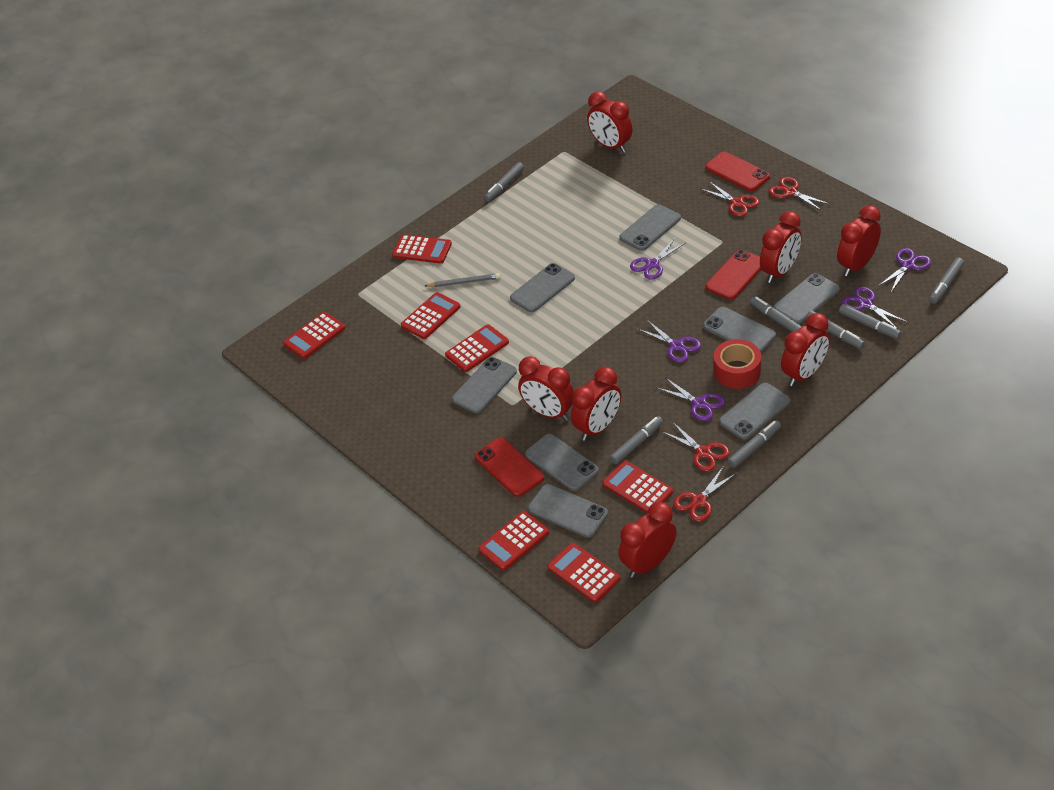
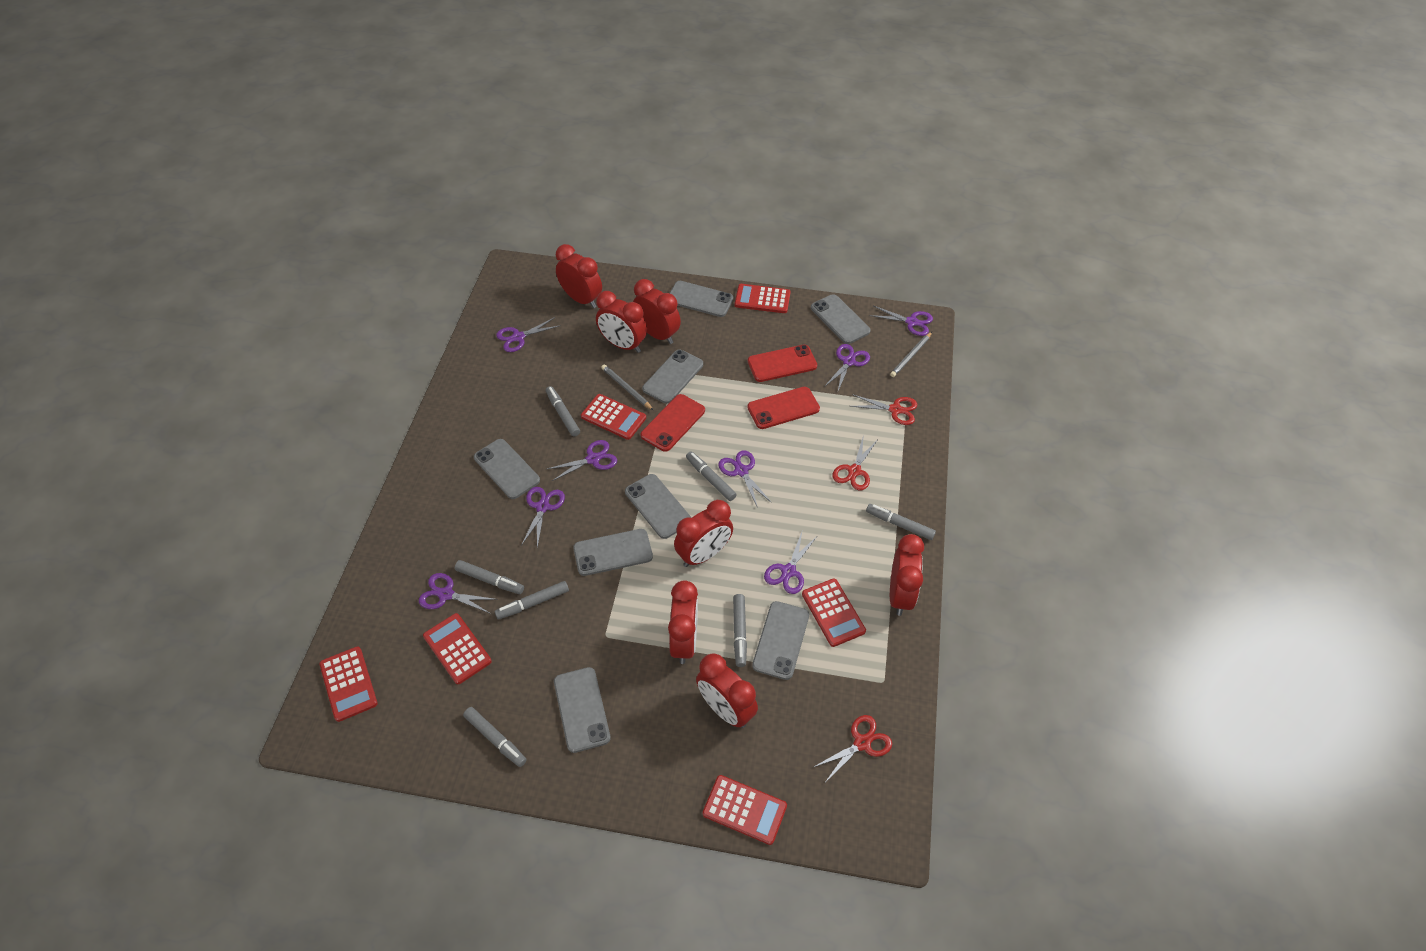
grey pencil: [425,273,500,287] = 1 -> [601,365,653,410] [890,332,932,377] = 2
purple scissors: [630,238,686,280] [638,320,701,362] [657,378,725,421] [842,287,907,329] [878,248,931,292] = 5 -> [419,573,498,614] [496,317,561,352] [521,487,565,548] [547,440,617,481] [718,451,772,508] [764,532,816,594] [824,344,870,391] [869,306,933,336] = 8
red calculator: [283,312,345,359] [392,234,452,264] [401,292,461,339] [445,324,509,372] [478,511,549,571] [547,543,620,603] [602,461,673,513] = 7 -> [319,646,378,722] [423,613,492,684] [581,394,646,440] [703,775,787,845] [735,284,791,313] [802,578,866,647] = 6
red scissors: [663,423,730,471] [673,466,737,522] [701,181,759,217] [769,177,829,211] = 4 -> [812,715,892,781] [832,435,878,491] [850,394,917,425] = 3
red tape: [714,339,761,389] = 1 -> none = 0

